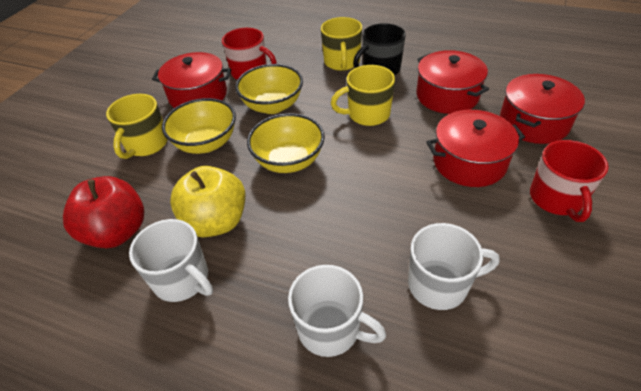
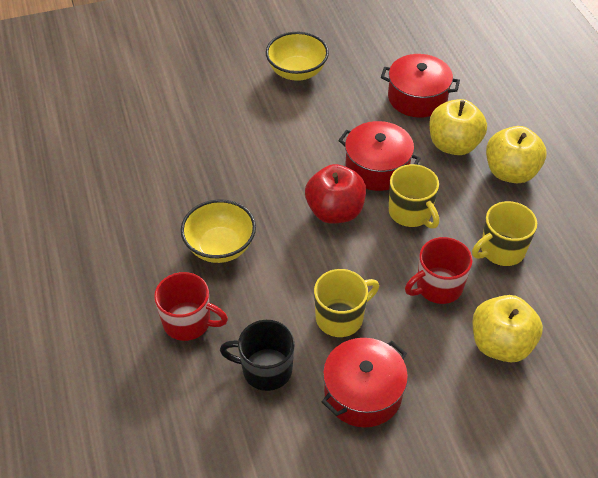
red pot: [152,52,231,108] [416,50,489,114] [426,110,525,187] [500,74,585,144] = 4 -> [322,338,408,427] [338,121,421,191] [381,54,460,117] = 3
white mug: [129,219,213,302] [288,265,386,357] [408,223,500,310] = 3 -> none = 0
yellow apple: [170,166,245,237] = 1 -> [429,99,487,155] [472,295,543,362] [486,126,546,183] = 3
yellow bowl: [162,98,236,154] [235,64,303,114] [247,113,325,173] = 3 -> [181,199,256,263] [266,32,329,81] = 2

